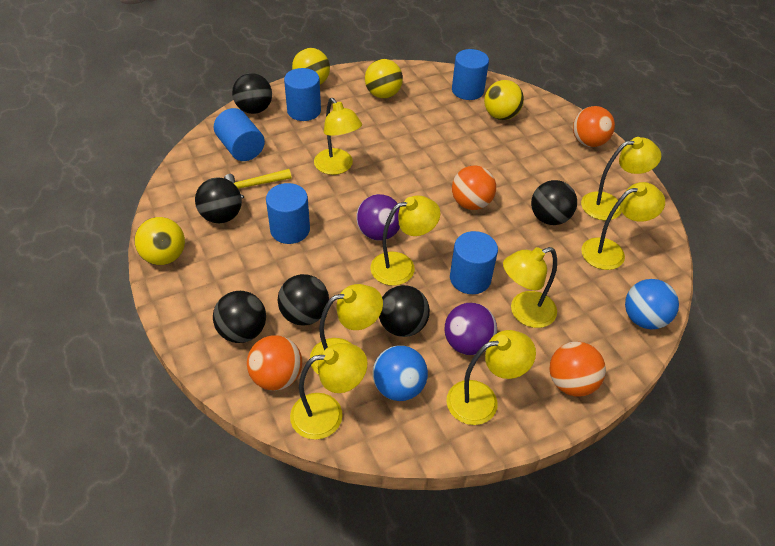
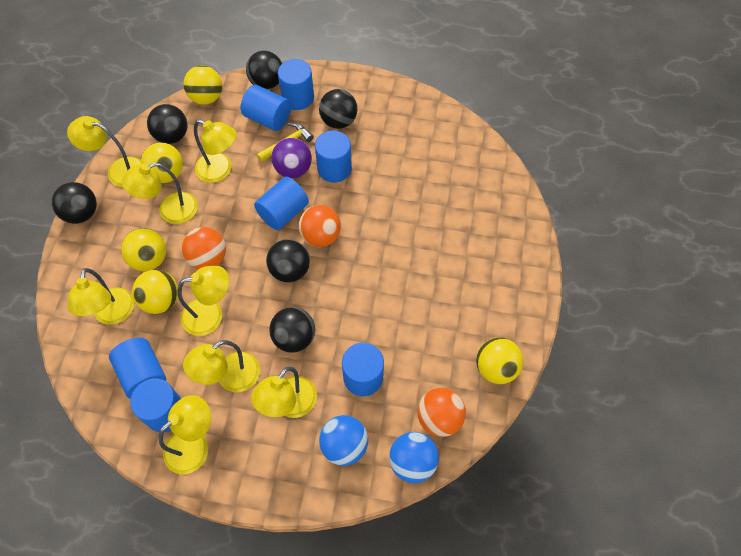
blue cylinder: [214,108,265,161] [266,183,310,244] [284,68,321,121] [450,231,498,294] [452,49,489,100] = 5 -> [109,338,166,399] [130,379,181,432] [241,85,291,131] [254,177,309,230] [278,59,314,110] [315,130,352,183] [342,343,384,396] = 7
orange ball: [247,335,302,391] [452,166,496,210] [550,342,606,397] [573,106,615,147] = 4 -> [182,227,226,269] [299,205,341,247] [417,388,466,437] = 3
purple ball: [356,194,400,241] [445,303,497,355] = 2 -> [271,138,312,178] = 1
yellow ball: [135,217,185,265] [292,48,330,85] [365,59,403,98] [484,80,524,120] = 4 -> [121,228,166,271] [132,270,178,314] [141,142,183,183] [183,65,222,105] [476,337,524,384] = 5

